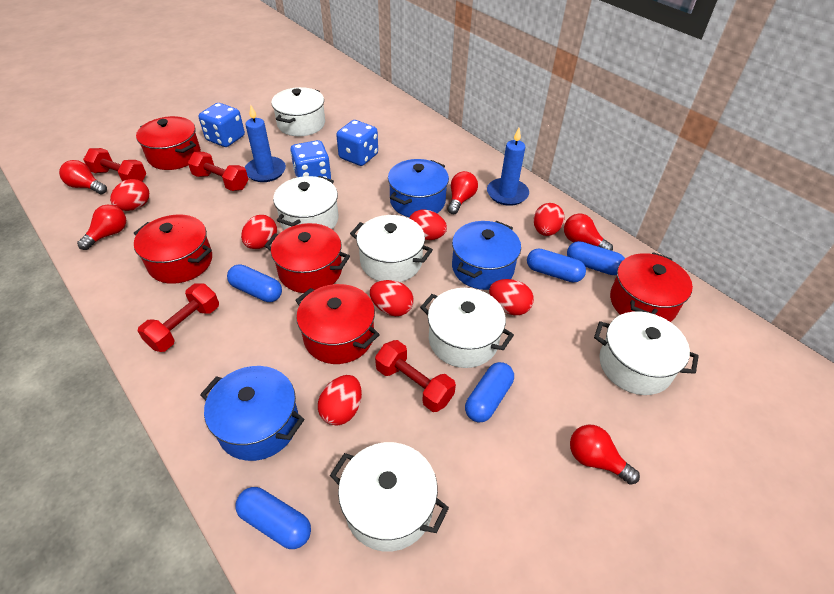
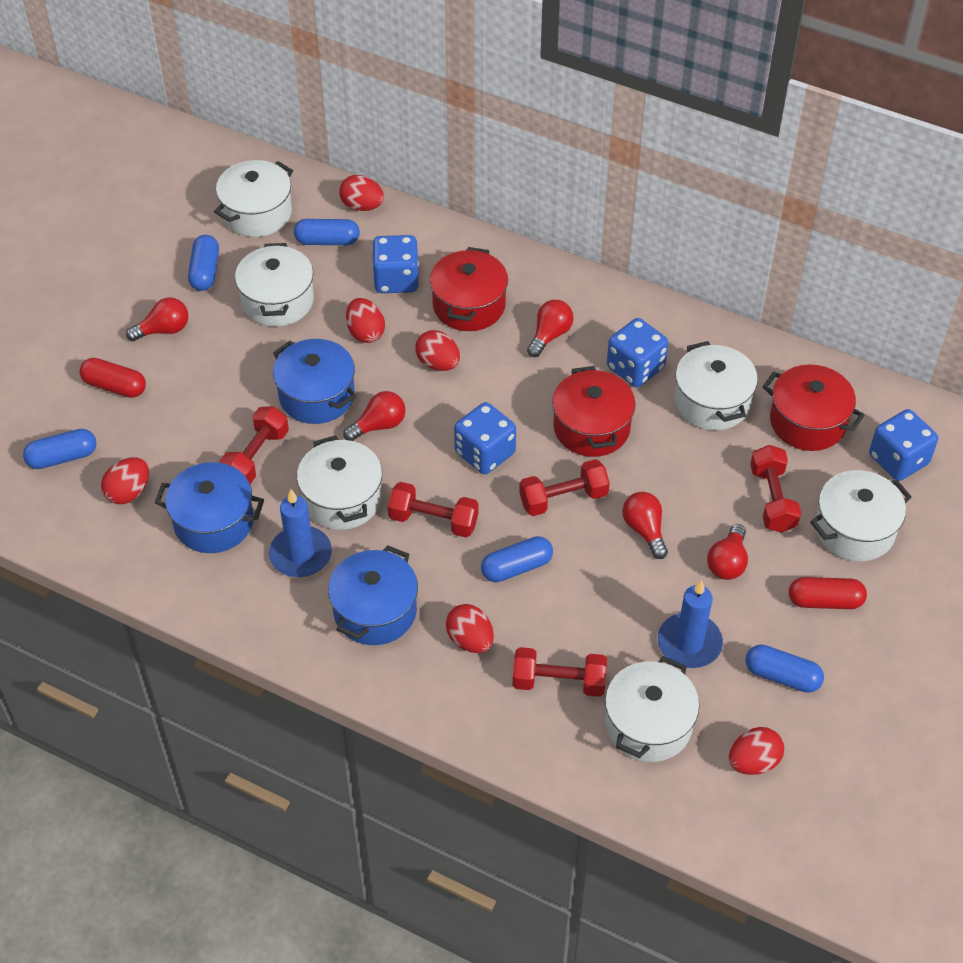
blue dice: [199,103,245,147] [290,140,331,179] [336,120,378,166] = 3 -> [372,235,419,293] [454,402,516,474] [607,318,668,387] [869,409,938,481] = 4
red capsule: none = 0 -> [80,358,146,398] [789,577,867,609] = 2
red dumbbell: [83,148,146,182] [138,283,219,352] [188,152,248,191] [375,340,456,412] = 4 -> [219,406,289,484] [388,482,479,538] [513,647,607,697] [519,459,610,516] [750,445,801,533] = 5
red egg: [110,179,149,211] [241,215,277,249] [318,375,362,426] [370,280,413,316] [409,209,447,240] [489,279,534,315] [534,203,564,236] = 7 -> [101,458,149,504] [339,175,384,211] [346,298,385,343] [415,330,460,371] [446,604,494,653] [729,727,784,775] = 6
red pot: [134,215,212,284] [136,116,201,170] [265,223,350,293] [295,284,380,364] [610,252,693,322] = 5 -> [430,247,508,331] [552,366,636,457] [762,364,865,451] = 3

